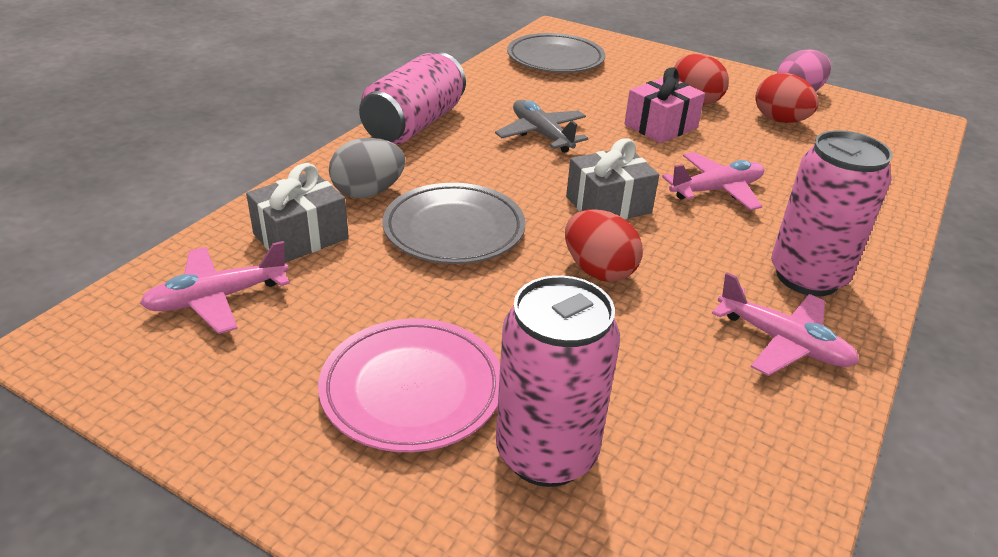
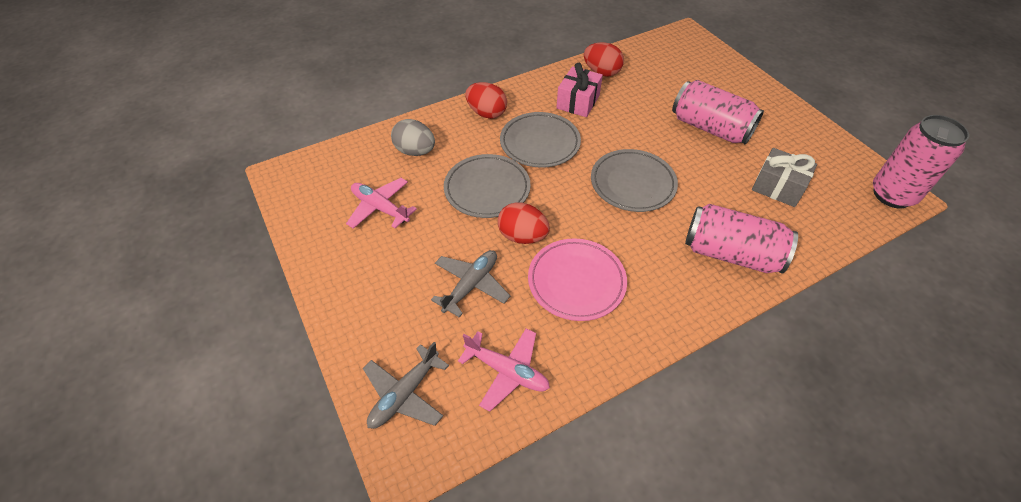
grey gift: [246,163,349,263] [566,138,659,220] = 2 -> [752,148,817,207] = 1
grey plane: [495,100,588,153] = 1 -> [363,342,449,429] [431,250,510,317] = 2
grey plate: [383,183,525,264] [507,33,605,73] = 2 -> [444,154,531,218] [500,112,581,168] [591,149,678,212] = 3
pink egg: [777,49,831,91] = 1 -> none = 0
pink plane: [140,241,290,334] [662,152,764,210] [712,272,859,376] = 3 -> [346,178,417,229] [458,328,550,412] = 2

